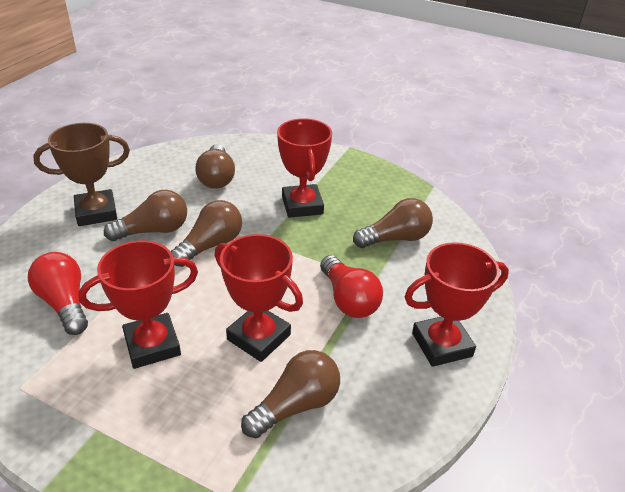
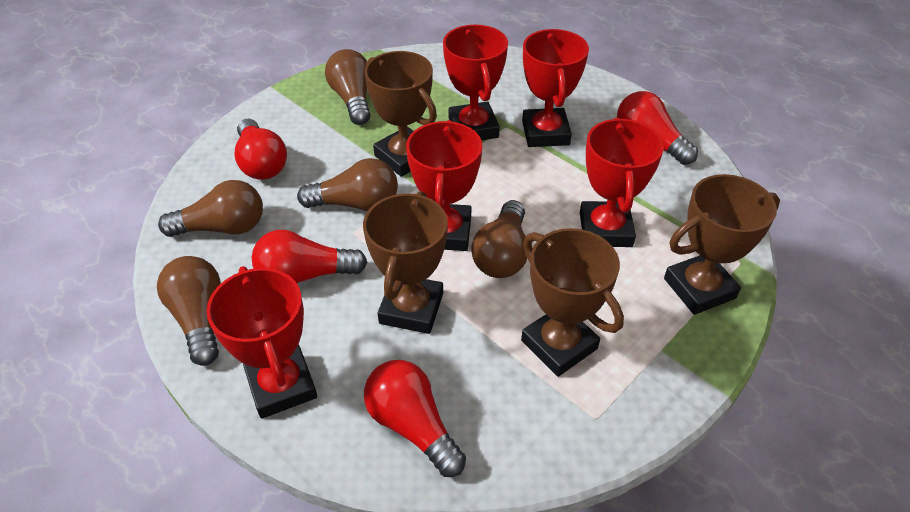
brown trophy: [33,123,130,226] = 1 -> [363,191,448,334] [364,51,437,177] [521,228,624,377] [664,174,780,315] = 4
red light bulb: [28,252,88,335] [320,255,383,318] = 2 -> [234,119,287,180] [252,230,367,283] [364,360,466,477] [617,91,698,165] = 4
red trophy: [78,240,198,369] [215,234,303,362] [277,118,332,218] [405,242,509,367] = 4 -> [206,266,317,419] [406,120,482,251] [443,25,508,140] [522,29,589,147] [580,118,664,247] = 5

